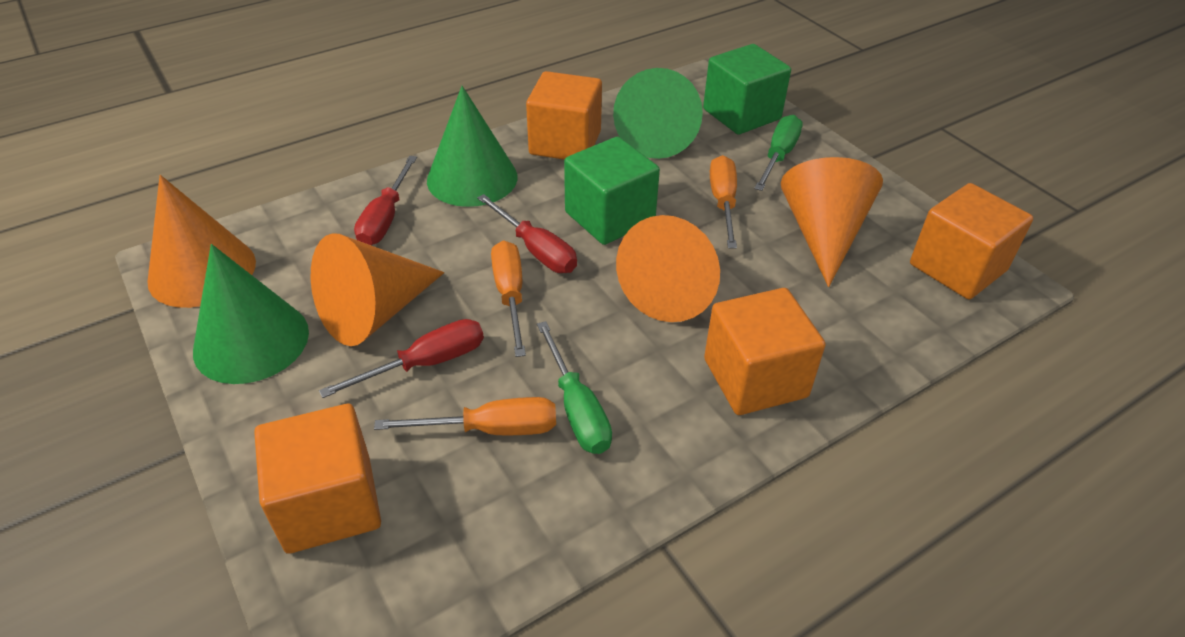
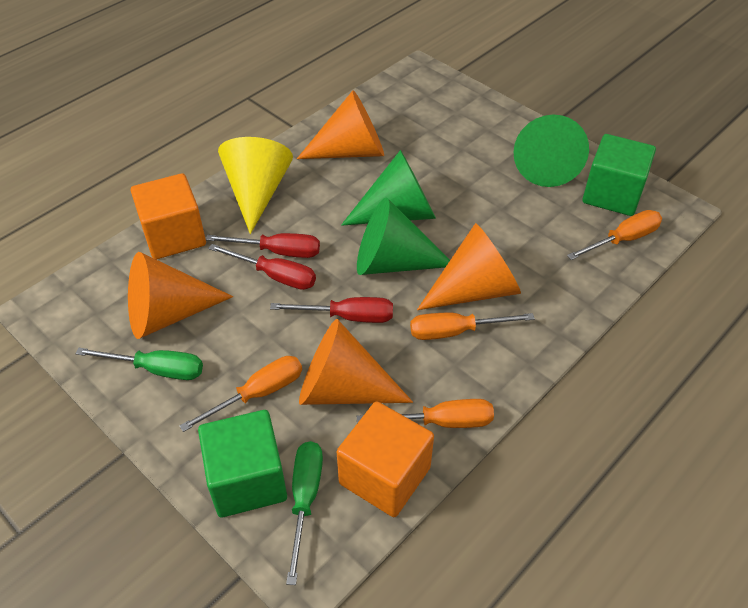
orange cube: [254,404,381,554] [526,71,602,160] [704,288,825,415] [910,183,1033,299] = 4 -> [131,173,206,260] [337,401,434,517] = 2
orange screwdriver: [374,397,556,435] [491,240,526,357] [710,155,737,249] = 3 -> [179,356,302,432] [357,399,494,428] [410,313,535,340] [567,210,662,260] = 4
yellow cone: none = 0 -> [218,137,293,234] = 1

